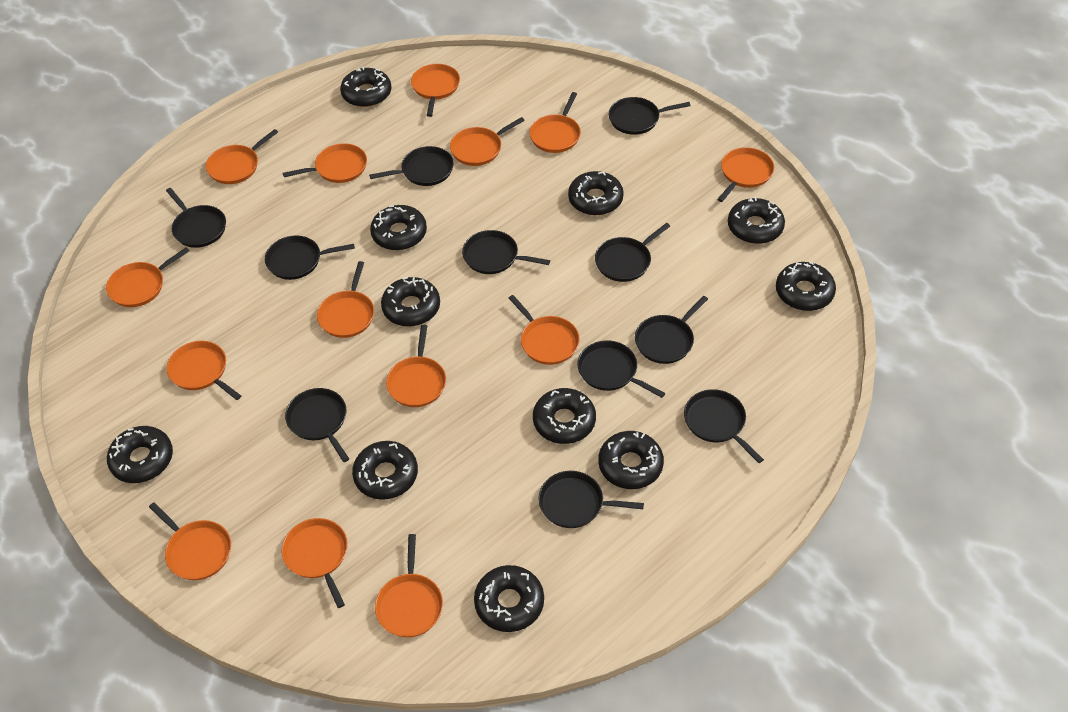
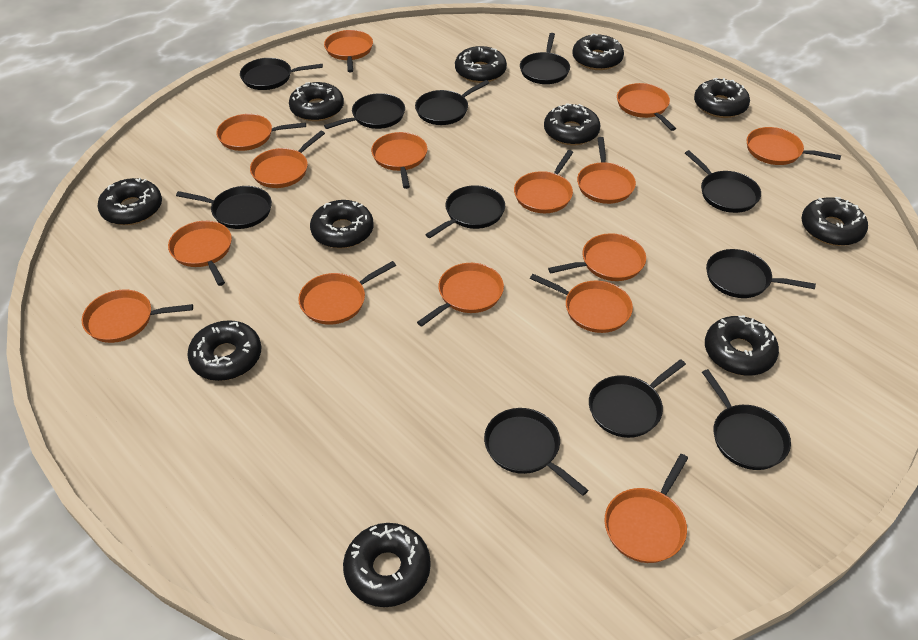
orange pan: [106,247,189,307] [149,502,231,580] [167,341,241,400] [206,129,278,184] [281,518,348,608] [283,143,367,183] [317,261,374,338] [375,534,443,638] [386,325,446,407] [411,64,460,117] [450,117,525,166] [509,295,580,365] [529,92,581,153] [717,147,774,202] = 14 -> [82,290,193,343] [168,221,232,286] [216,114,306,151] [250,131,325,188] [298,261,396,325] [324,30,373,72] [371,132,427,189] [417,263,504,327] [514,150,573,213] [530,274,633,333] [548,233,646,281] [577,137,636,204] [604,454,688,563] [617,83,676,131] [747,127,841,165] = 15

